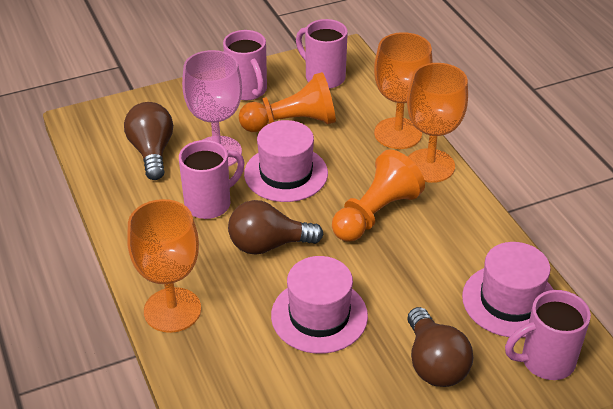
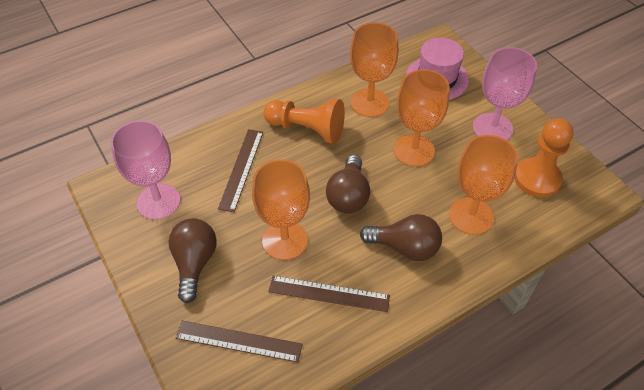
brown ruler: none = 0 -> [176,321,303,363] [218,129,263,212] [268,276,390,312] = 3
orange goblet: [127,199,201,333] [374,32,433,149] [407,63,468,183] = 3 -> [252,159,310,260] [350,22,399,117] [394,69,450,167] [449,135,518,235] = 4
pink goblet: [182,50,242,167] = 1 -> [111,120,181,220] [473,47,537,140] = 2
pink hat: [244,120,328,202] [271,256,368,354] [462,242,554,338] = 3 -> [406,38,469,100] = 1
pink mug: [179,140,245,219] [223,30,267,101] [296,19,348,89] [505,290,591,380] = 4 -> none = 0

